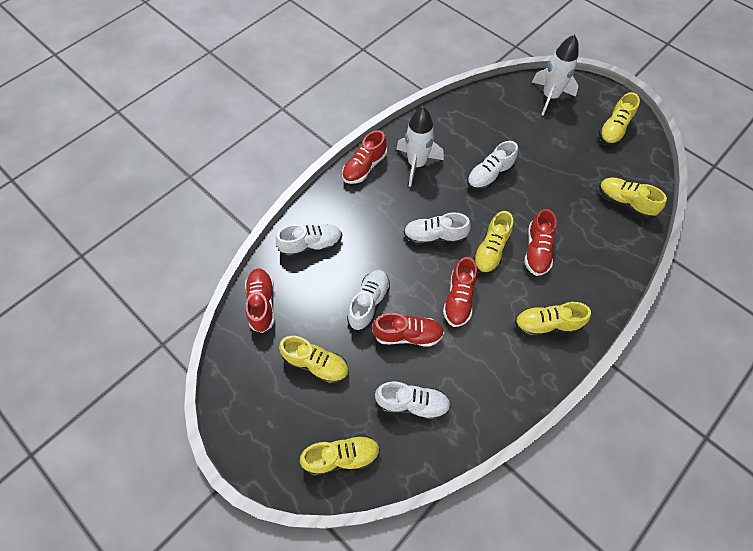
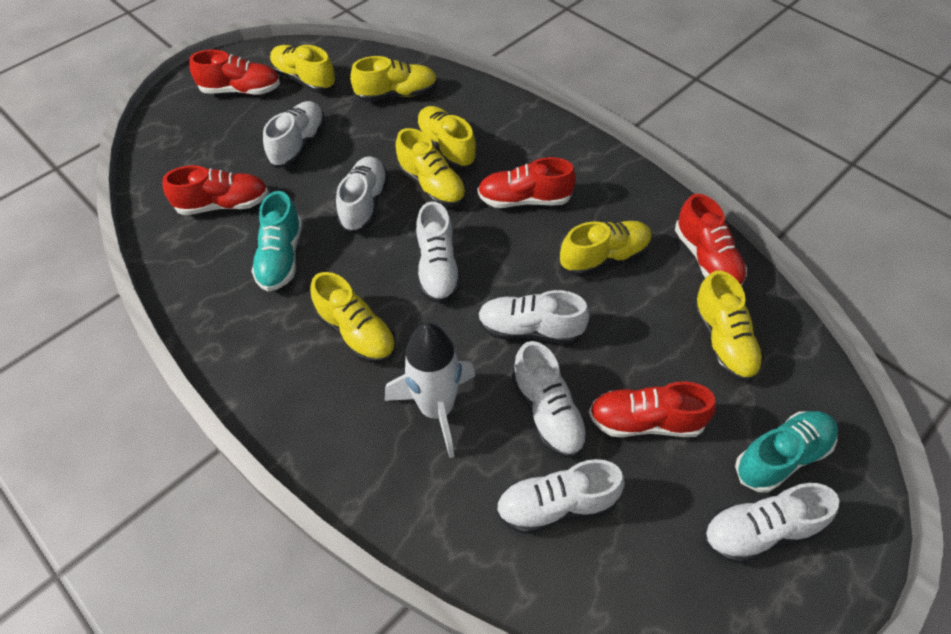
turquoise shoe: none = 0 -> [251,191,302,292] [735,411,838,493] = 2
white rocket: [396,107,444,187] [532,34,579,115] = 2 -> [385,323,475,458] = 1
white shoe: [276,224,342,257] [347,270,390,331] [375,382,451,420] [404,212,471,245] [467,141,518,190] = 5 -> [263,101,325,168] [336,156,389,233] [416,201,461,304] [478,290,590,344] [496,459,625,534] [512,341,588,458] [703,483,839,564] = 7
yellow shoe: [279,336,349,384] [300,434,380,476] [473,211,513,274] [514,302,591,336] [599,92,640,145] [599,178,667,219] = 6 -> [270,45,337,92] [310,272,396,363] [350,56,438,102] [396,128,466,207] [416,106,477,169] [560,221,652,276] [692,271,764,382] = 7

